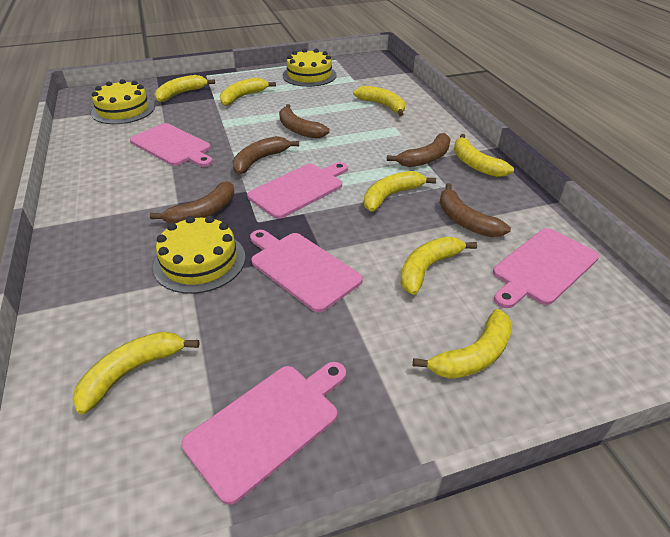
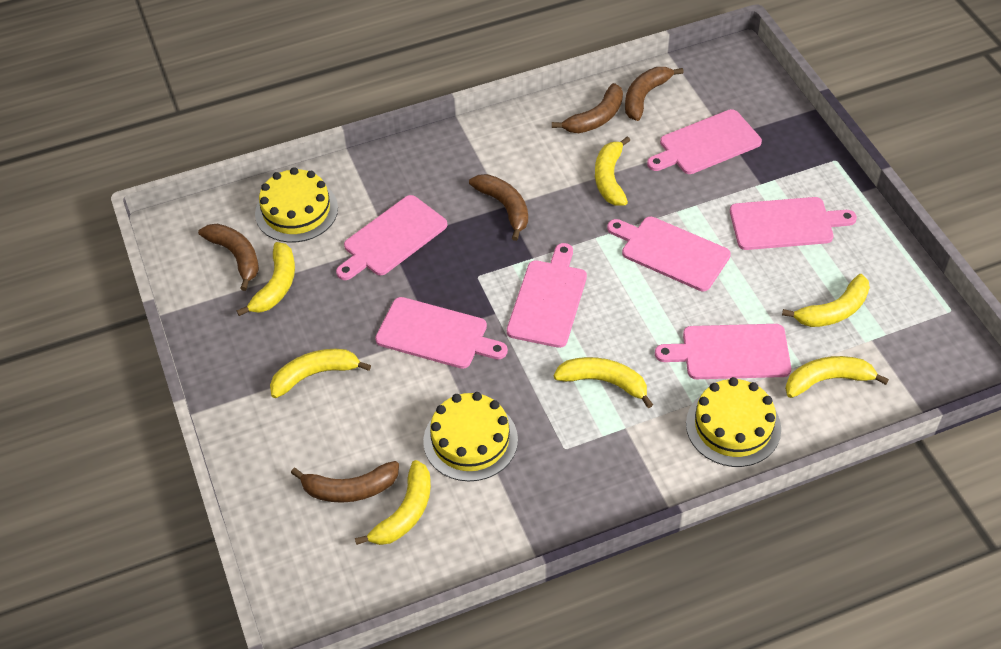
pink cutting board: [130,123,213,167] [182,362,346,505] [247,162,348,219] [250,230,363,312] [493,228,599,308] = 5 -> [336,195,447,280] [375,297,508,369] [507,243,587,348] [607,217,731,291] [647,109,762,174] [655,324,791,379] [730,197,857,250] = 7
yellow banana: [72,332,200,415] [155,75,215,102] [220,78,276,106] [353,86,405,116] [364,171,436,212] [401,237,477,295] [413,309,512,379] [454,134,514,177] = 8 -> [237,242,295,316] [270,349,371,398] [355,460,431,545] [554,357,653,408] [595,136,630,206] [782,274,870,327] [785,356,889,398] = 7

